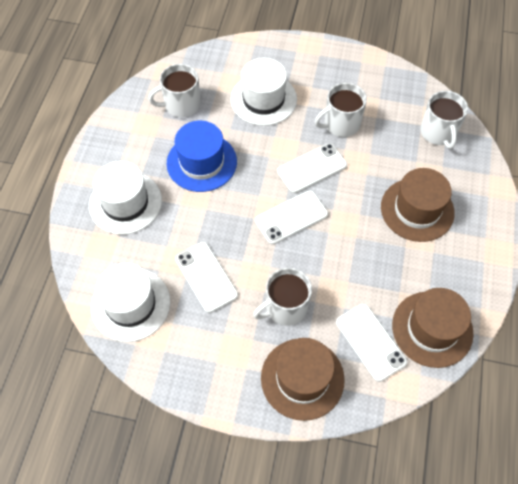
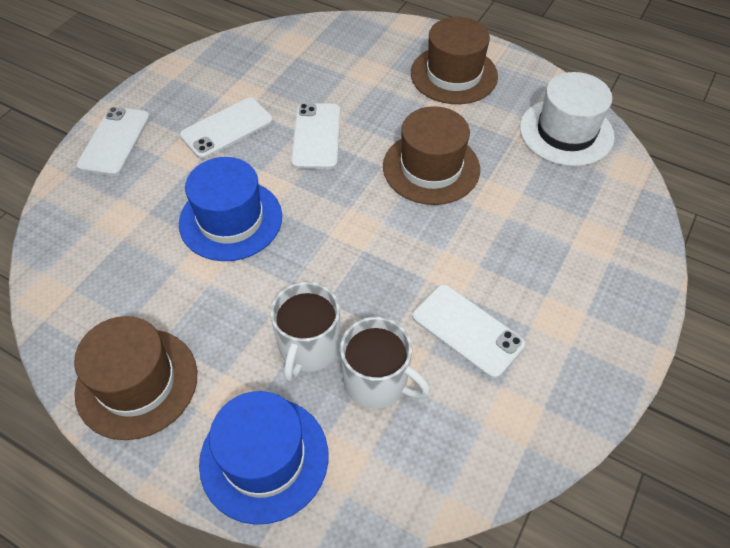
blue hat: [167,121,237,192] = 1 -> [179,157,282,261] [199,391,328,525] = 2
white hat: [89,161,162,235] [91,263,171,342] [231,58,297,126] = 3 -> [520,72,615,166] = 1
white mug: [149,64,201,118] [253,268,312,326] [315,83,367,137] [420,91,468,149] = 4 -> [270,282,341,382] [340,317,430,409] = 2

